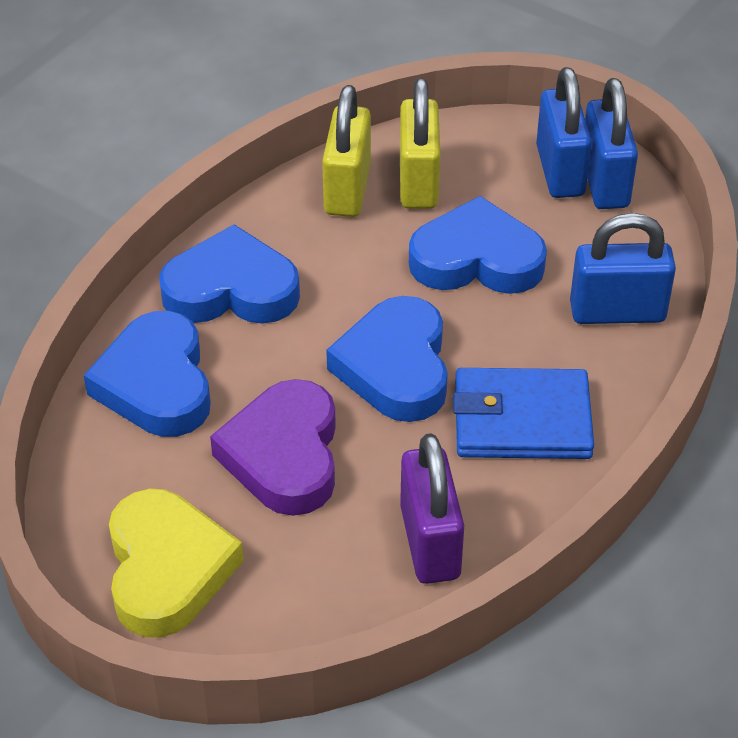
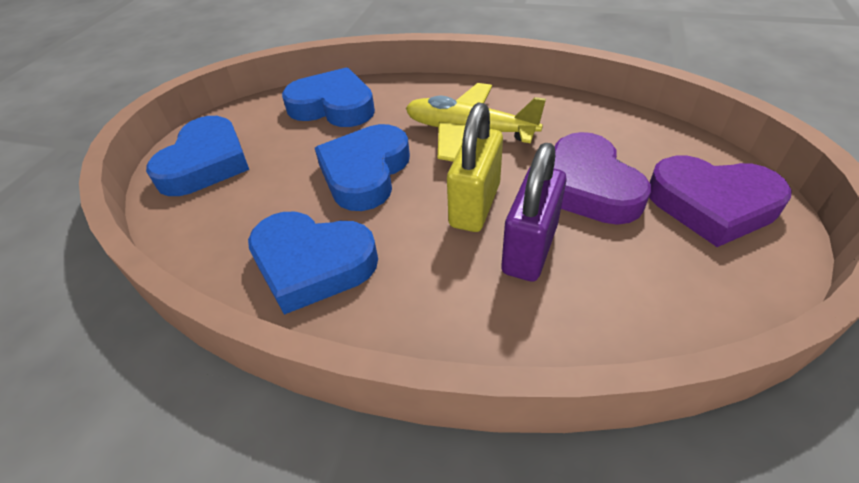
blue padlock: [536,67,592,198] [570,213,676,324] [585,78,638,209] = 3 -> none = 0
blue wallet: [453,368,594,459] = 1 -> none = 0
purple heart: [210,379,336,516] = 1 -> [554,132,651,225] [649,156,792,247] = 2
yellow heart: [109,489,244,638] = 1 -> none = 0
yellow padlock: [322,85,371,217] [400,78,440,209] = 2 -> [447,103,503,232] = 1
yellow plane: none = 0 -> [406,83,546,162] = 1

